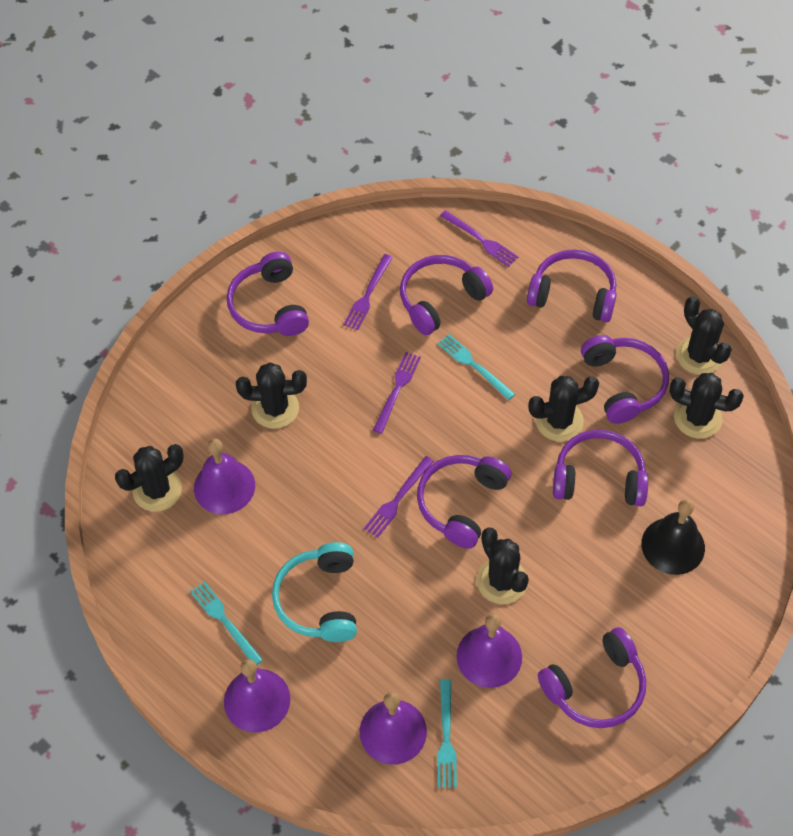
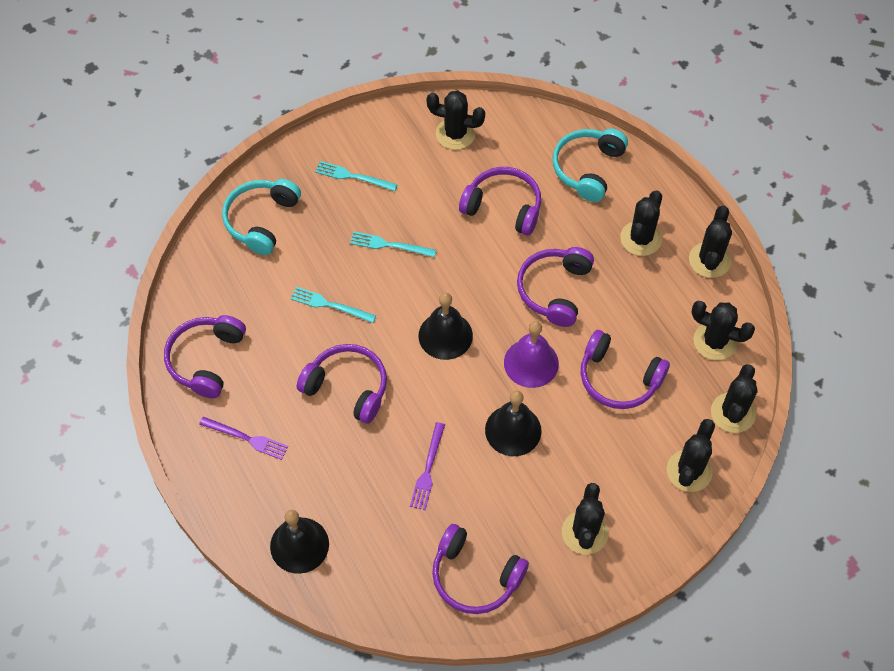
black bell: [642,499,705,575] = 1 -> [270,510,329,574] [419,293,473,360] [485,390,542,456] = 3
black cactus: [115,444,184,512] [236,362,307,429] [476,527,529,604] [528,376,599,442] [669,373,744,439] [676,296,732,375] = 6 -> [426,91,485,150] [562,483,609,555] [620,191,662,256] [667,419,715,492] [689,205,732,278] [691,301,755,360] [711,364,757,433] = 7
purple bell: [194,439,255,514] [224,659,290,733] [360,692,427,765] [457,614,522,688] = 4 -> [504,321,559,388] = 1
purple fork: [343,254,393,330] [364,456,434,538] [373,352,421,434] [440,210,518,267] = 4 -> [199,416,288,460] [410,422,445,510] = 2
purple headphones: [227,252,309,336] [400,255,493,335] [417,455,511,549] [527,249,617,322] [538,627,646,728] [553,430,648,506] [581,335,669,424] = 7 -> [164,315,246,398] [297,344,387,424] [432,524,529,614] [459,167,541,236] [517,247,594,327] [581,330,670,409] = 6
turquoise headphones: [272,542,357,642] = 1 -> [222,179,301,255] [553,128,628,202] = 2

